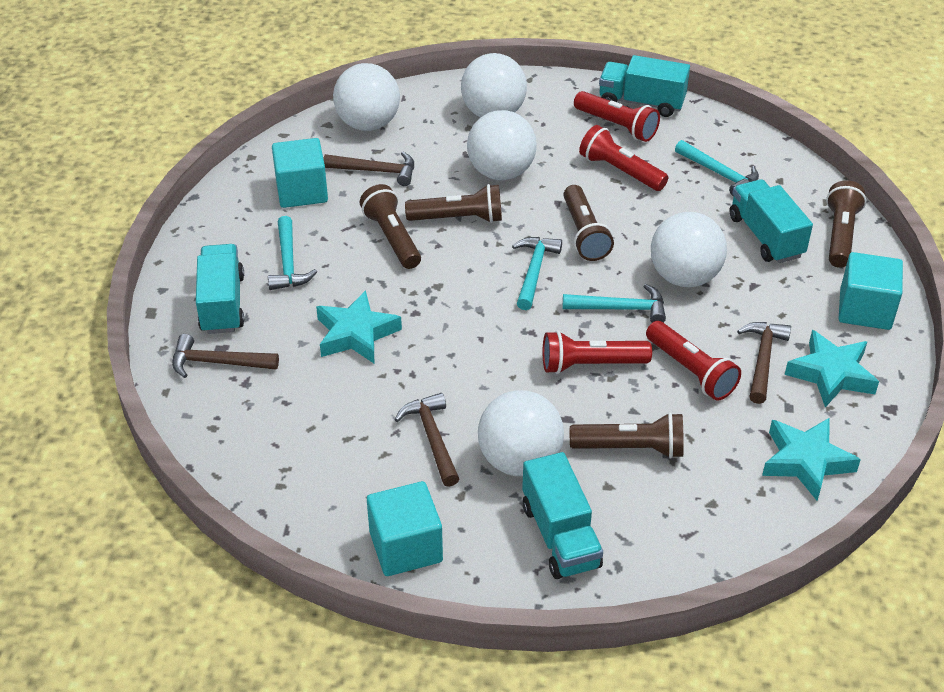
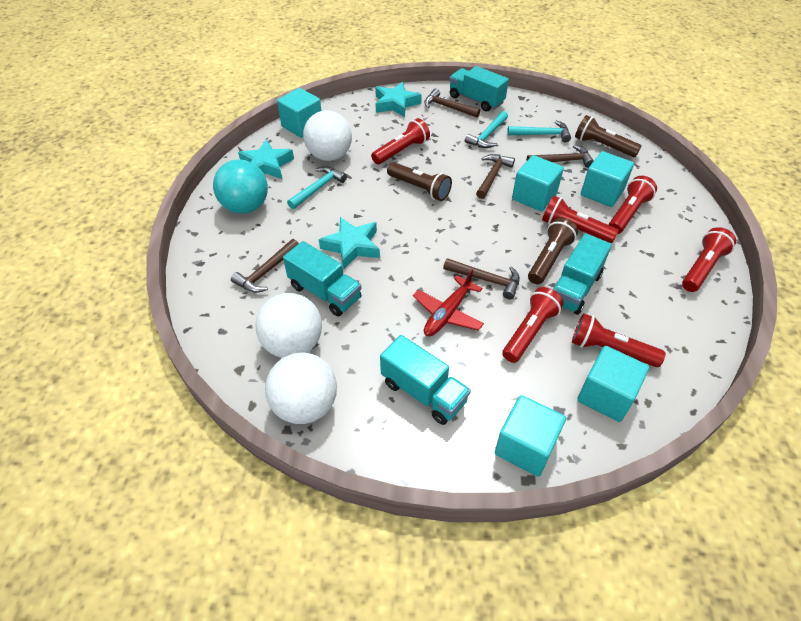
brown flashlight: [360,184,421,269] [405,184,502,223] [563,185,614,261] [570,412,684,459] [826,180,866,268] = 5 -> [387,162,452,201] [528,218,578,284] [575,115,642,157] = 3
brown hammer: [172,334,279,378] [323,152,414,186] [395,393,459,487] [737,322,791,404] = 4 -> [231,239,299,293] [424,89,480,118] [443,258,520,300] [476,154,515,199] [527,145,594,168] = 5
red flashlight: [543,331,652,374] [574,91,660,142] [579,125,668,191] [646,321,741,401] = 4 -> [371,118,430,164] [502,287,564,363] [542,196,619,243] [572,313,666,367] [608,176,657,234] [682,227,736,292] = 6
red plane: none = 0 -> [413,269,484,336] = 1
turquoise ball: none = 0 -> [213,160,268,214] = 1
turquoise cube: [272,138,328,208] [367,481,443,576] [839,252,903,330] = 3 -> [277,88,321,138] [495,395,566,476] [512,155,564,212] [577,346,649,422] [581,151,634,207] = 5
turquoise hammer: [268,216,317,290] [512,237,562,310] [563,284,666,323] [675,140,759,197] = 4 -> [287,166,347,209] [465,111,508,148] [507,121,571,142] = 3
white ball: [333,63,400,131] [461,53,527,117] [467,110,536,180] [478,391,564,476] [651,212,727,287] = 5 -> [255,293,322,358] [265,353,337,424] [303,110,352,161] = 3

